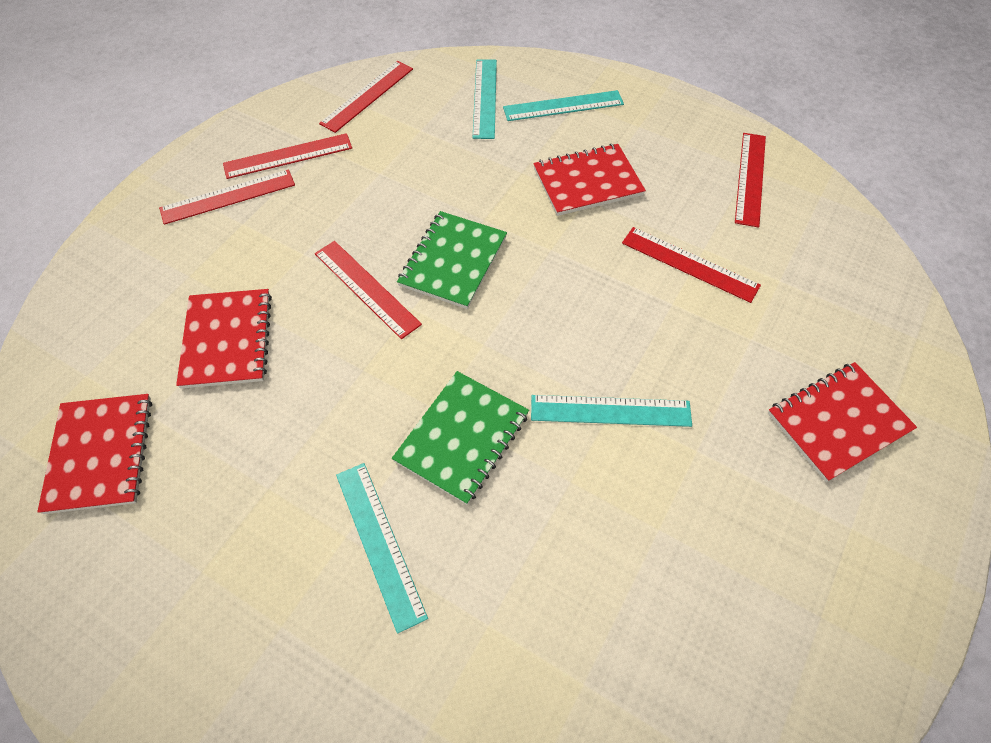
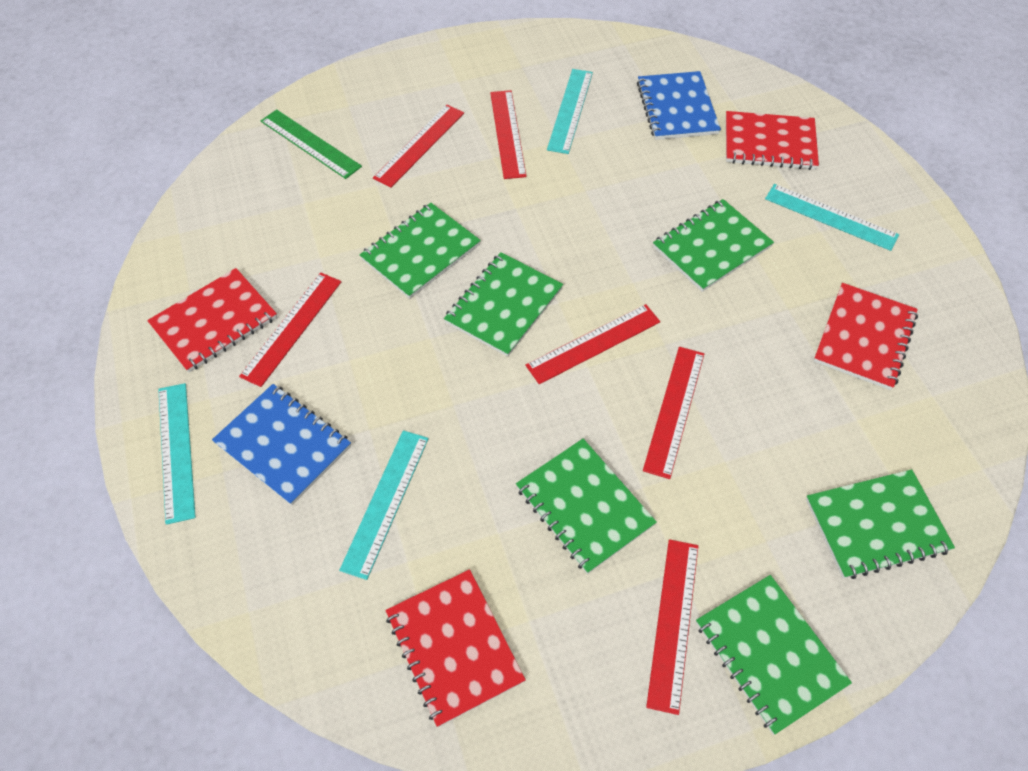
blue notebook: none = 0 -> [212,384,351,505] [637,71,721,140] = 2
green notebook: [392,371,529,505] [397,211,507,309] = 2 -> [360,203,481,299] [444,252,563,357] [516,439,657,574] [653,199,774,292] [696,575,852,735] [806,469,955,579] = 6
green ruler: none = 0 -> [261,109,362,179] = 1

